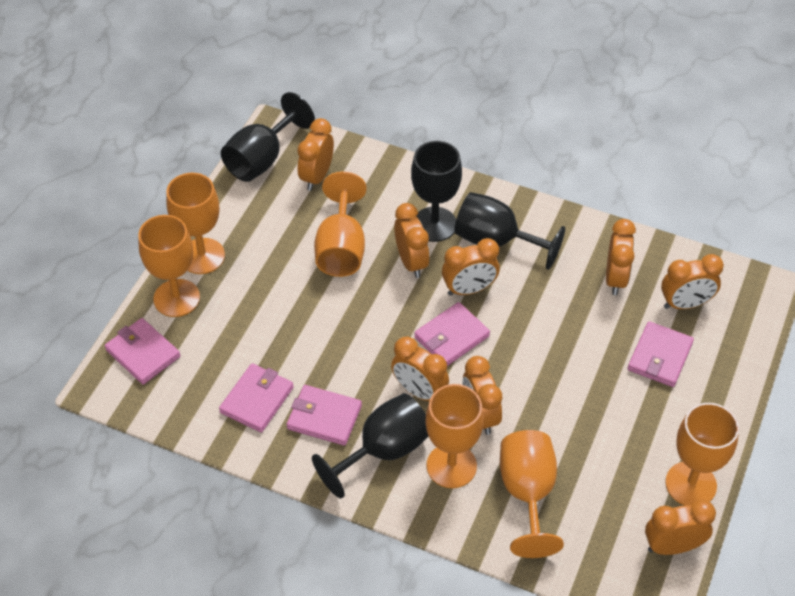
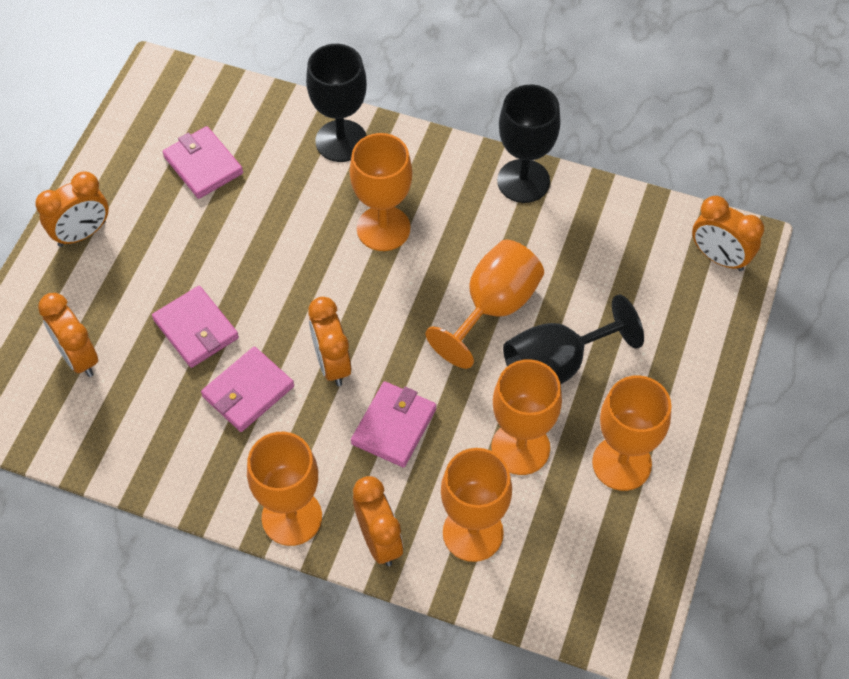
black goblet: [221,92,315,182] [312,393,429,498] [411,141,462,242] [454,192,565,270] = 4 -> [306,44,367,162] [497,85,561,203] [503,295,644,384] = 3
orange clock: [297,118,334,191] [391,337,449,401] [394,203,430,278] [442,238,500,296] [463,356,502,435] [606,219,636,295] [645,499,716,555] [661,254,724,309] = 8 -> [35,171,109,247] [38,293,98,377] [308,297,351,387] [353,476,403,566] [692,196,764,271] = 5
pink wallet: [105,318,181,385] [219,363,294,433] [286,385,362,446] [414,302,490,366] [628,321,694,387] = 5 -> [152,286,239,368] [163,126,243,199] [201,346,294,432] [351,381,436,468] = 4

